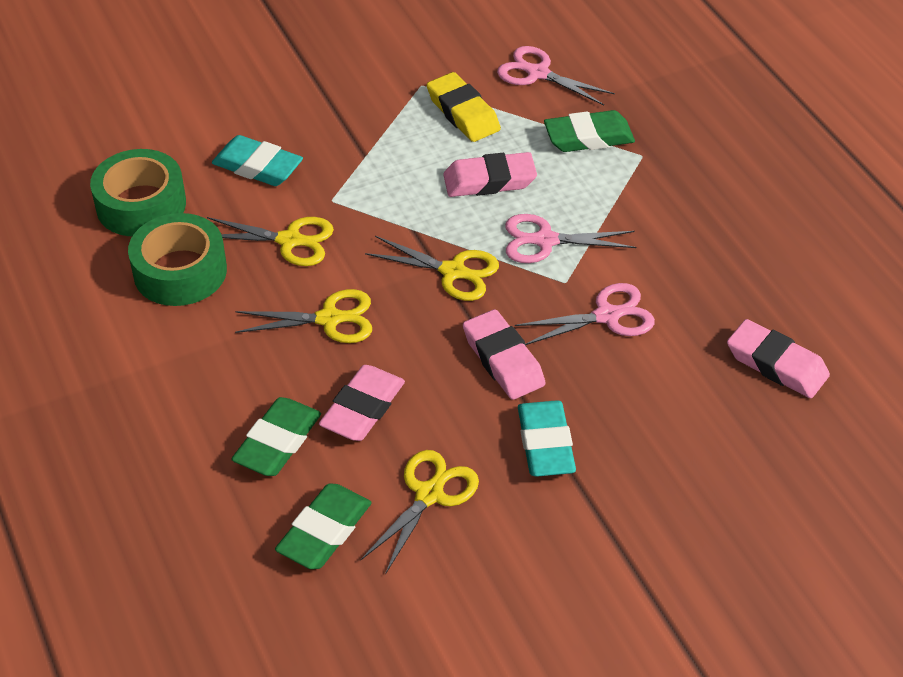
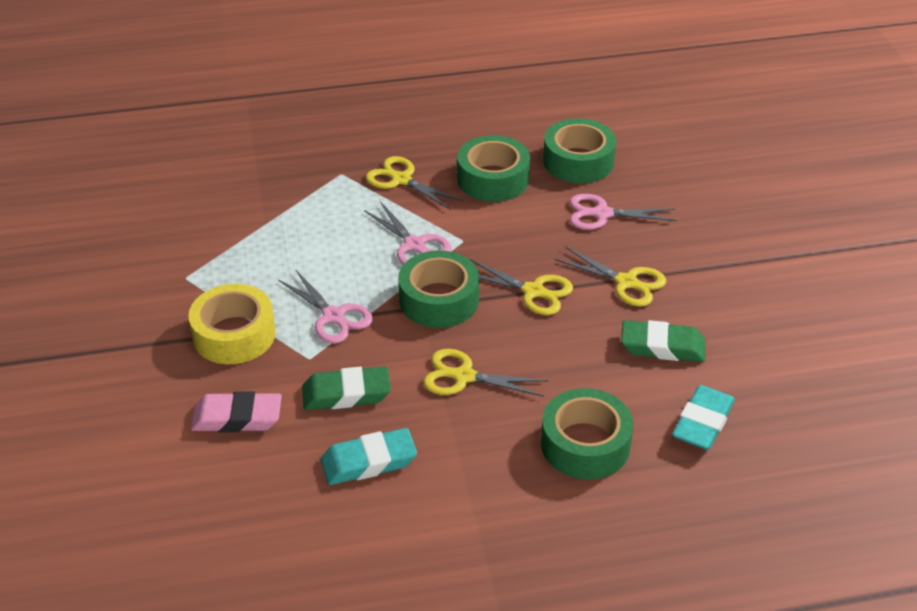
green eraser: [231,397,321,476] [275,483,371,569] [544,110,635,152] = 3 -> [302,366,391,410] [621,320,705,362] = 2
green tape: [90,149,186,236] [128,213,227,306] = 2 -> [398,250,479,328] [457,135,530,202] [541,388,633,480] [543,118,616,183] = 4
pink eraser: [319,365,405,441] [443,152,537,197] [463,309,545,400] [727,319,830,398] = 4 -> [191,391,282,433] = 1
yellow eraser: [427,72,501,142] = 1 -> none = 0
yellow tape: none = 0 -> [188,284,276,364] = 1

